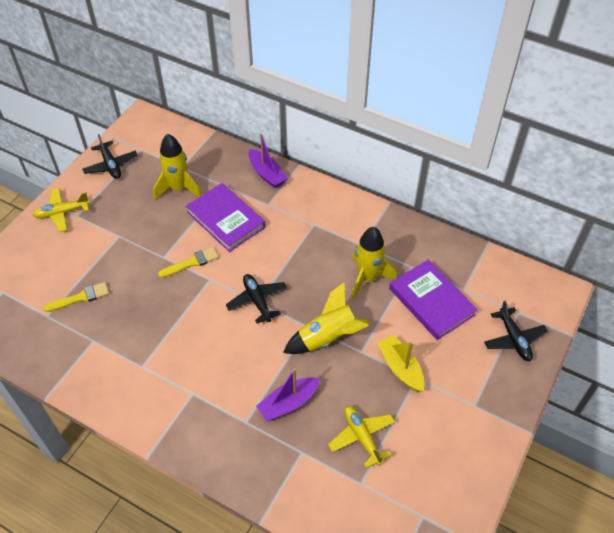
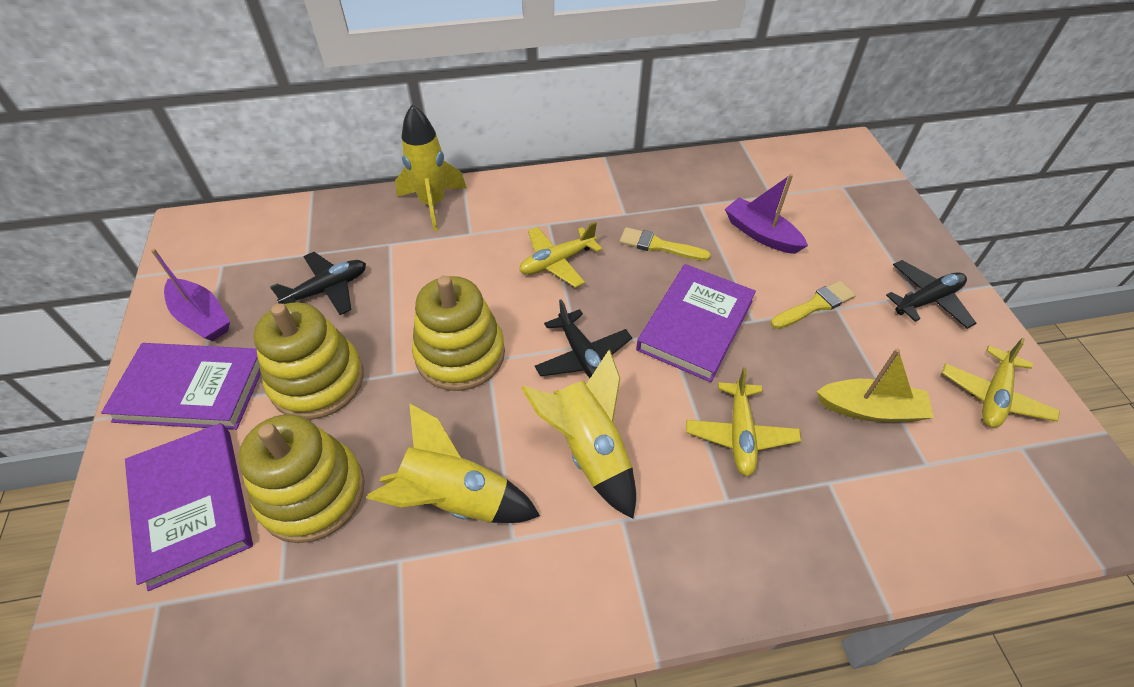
purple book: [186,183,266,252] [389,260,478,340] = 2 -> [101,343,261,430] [125,423,253,591] [636,264,756,382] = 3
yellow plane: [33,188,90,232] [328,406,395,468] = 2 -> [519,222,602,288] [686,367,801,477] [942,338,1060,428] = 3
yellow stacking toy: none = 0 -> [238,414,365,543] [254,302,364,420] [412,276,505,391] = 3

